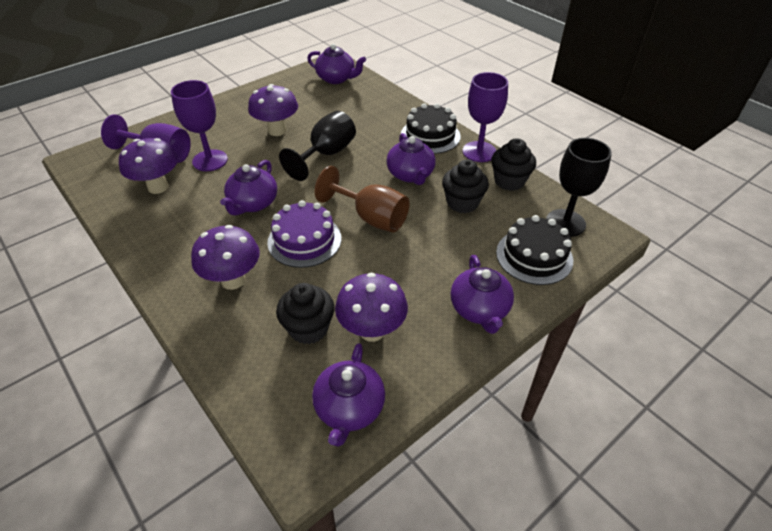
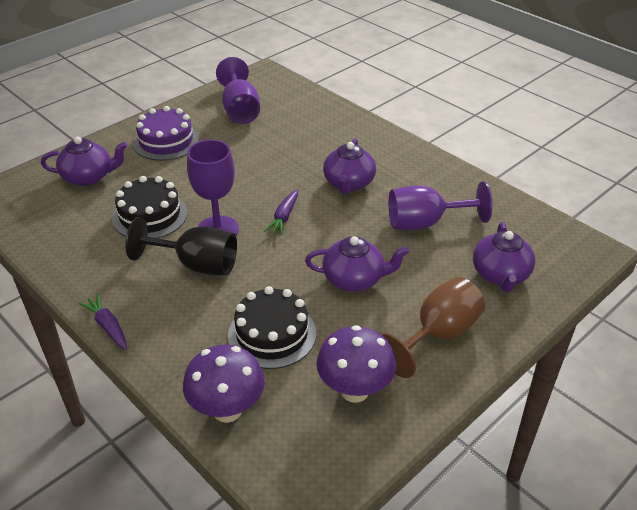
black cupcake: [276,283,335,344] [442,159,489,213] [491,138,536,191] = 3 -> none = 0
black goblet: [279,111,356,181] [546,138,612,237] = 2 -> [125,217,237,275] = 1
purple carrot: none = 0 -> [79,294,127,350] [264,189,298,235] = 2
purple mushroom: [119,138,178,194] [191,225,260,290] [248,84,298,136] [335,273,408,342] = 4 -> [183,345,265,423] [316,325,396,403] = 2
purple teapot: [220,160,277,216] [307,44,366,84] [312,343,385,446] [386,133,436,185] [451,255,514,334] = 5 -> [41,137,128,186] [305,236,409,292] [323,138,376,194] [473,222,535,292] = 4

